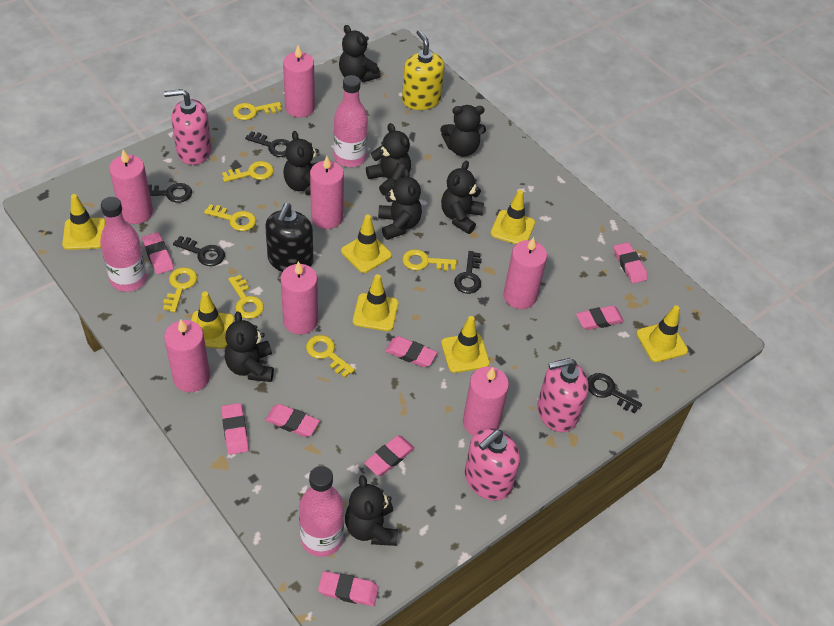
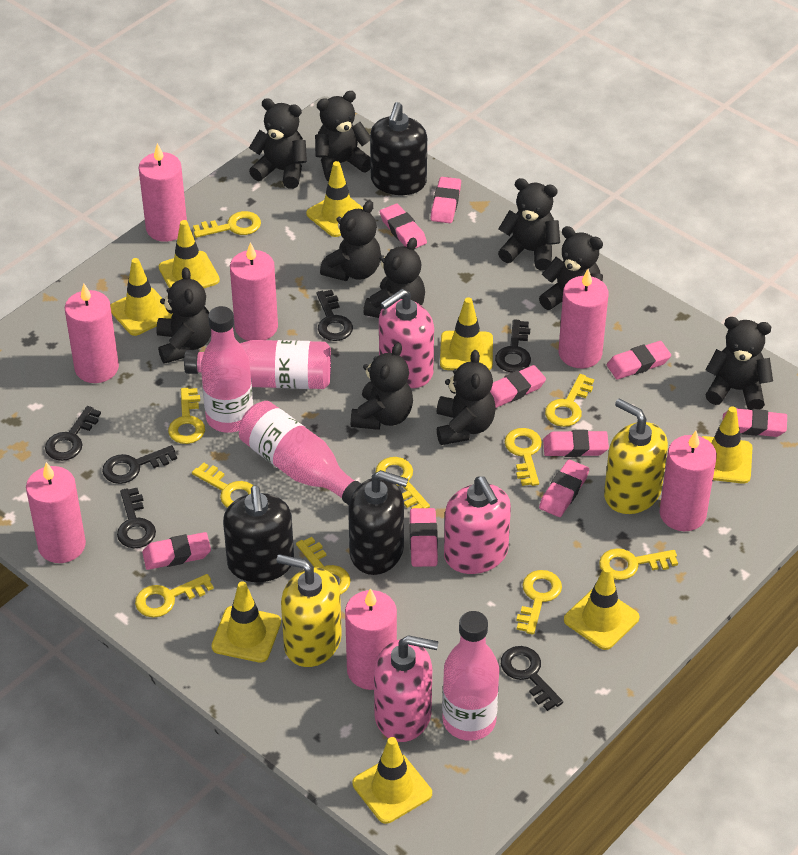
black key: [148,183,192,203] [173,236,225,266] [245,131,290,157] [454,251,482,294] [588,373,642,413] = 5 -> [45,406,101,461] [102,445,177,484] [117,488,156,548] [316,290,353,341] [495,319,531,373] [501,646,563,711] = 6
black soap dispenser: [265,203,313,272] = 1 -> [223,486,294,582] [348,470,408,575] [370,102,427,195] = 3
black teddy bear: [225,311,274,382] [283,131,319,195] [339,25,381,82] [345,475,398,546] [366,123,411,196] [378,168,422,240] [441,105,486,157] [441,160,484,234] = 8 -> [156,267,211,364] [249,98,307,189] [315,91,371,181] [320,200,381,281] [351,343,413,430] [363,238,425,318] [436,350,496,445] [498,178,560,271] [539,226,603,310] [706,317,773,410] = 10
pink bottle: [100,197,147,292] [299,466,344,557] [334,75,368,167] = 3 -> [184,340,331,389] [201,306,253,433] [239,401,361,505] [442,611,499,741] = 4
pink eraser: [142,232,174,274] [221,403,249,455] [265,404,320,437] [318,571,379,606] [364,436,415,476] [385,336,437,367] [576,305,624,330] [614,242,647,283] = 8 -> [142,532,211,570] [379,204,427,248] [410,508,438,567] [430,177,461,223] [490,365,546,408] [539,460,589,517] [543,430,609,457] [607,341,671,379] [722,408,787,437] = 9
yellow key: [163,267,197,312] [204,204,256,231] [222,161,274,182] [228,275,264,319] [233,102,282,120] [306,335,355,378] [402,249,457,271] = 7 -> [135,574,214,618] [168,388,205,444] [192,462,254,508] [193,211,261,238] [296,537,351,595] [375,457,430,509] [505,428,542,486] [516,570,562,635] [545,374,594,427] [599,548,678,580] = 10
yellow soap dispenser: [402,30,445,110] = 1 -> [276,554,342,667] [604,399,668,514] = 2
yellow traffic cone: [62,194,106,250] [191,291,234,349] [341,215,392,273] [353,274,398,331] [441,316,490,373] [490,190,535,244] [636,306,688,362] = 7 -> [110,258,173,336] [159,220,220,288] [212,581,281,663] [306,161,363,237] [353,737,432,824] [440,297,493,370] [564,566,639,650] [702,406,753,484] = 8

